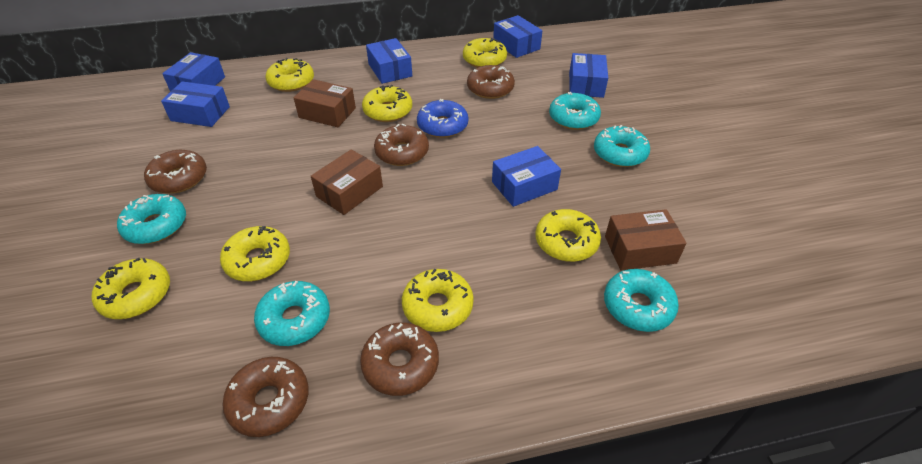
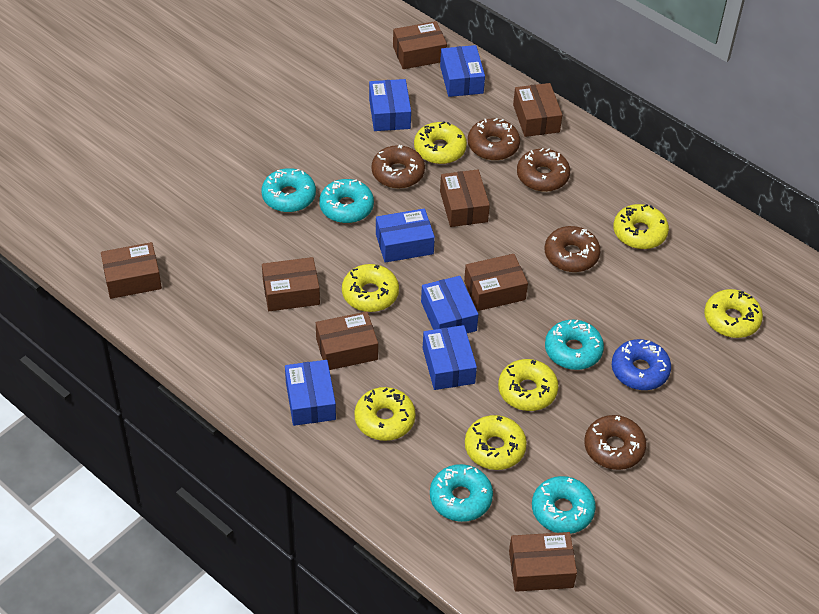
brown box: [294,79,356,127] [311,149,383,215] [605,209,687,271] = 3 -> [101,242,162,299] [262,257,320,311] [316,311,378,370] [393,21,447,69] [440,169,490,227] [464,254,528,311] [509,532,577,592] [513,83,562,137] = 8

